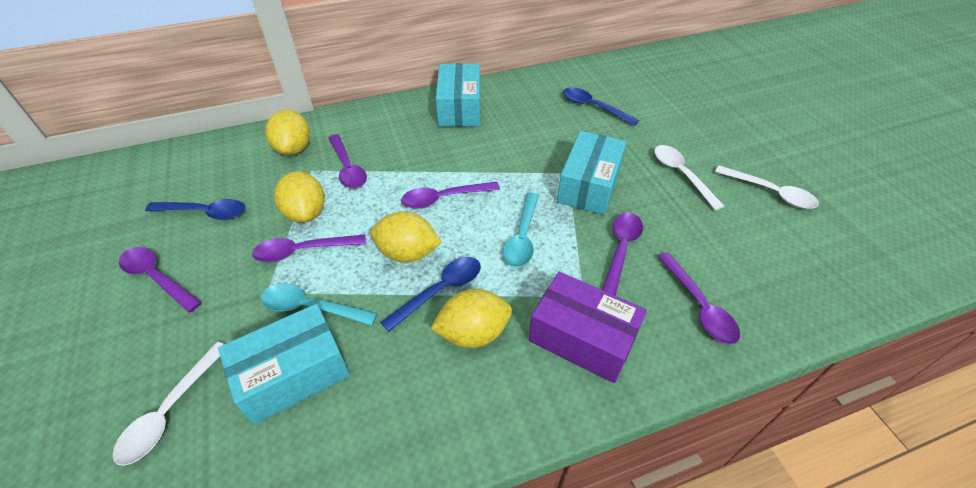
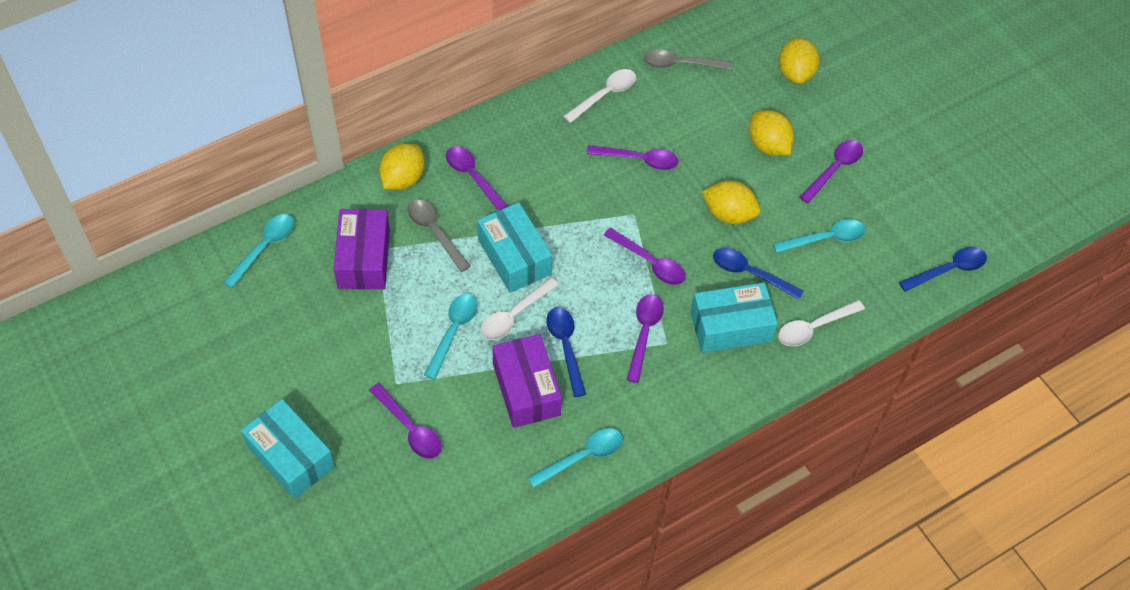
grey spoon: none = 0 -> [407,199,471,272] [643,49,731,70] = 2
purple box: [529,272,647,383] = 1 -> [333,209,390,289] [492,334,562,428] = 2
turquoise spoon: [261,283,377,326] [503,192,539,267] = 2 -> [223,214,294,288] [424,294,478,379] [528,428,623,488] [773,219,866,253] = 4

